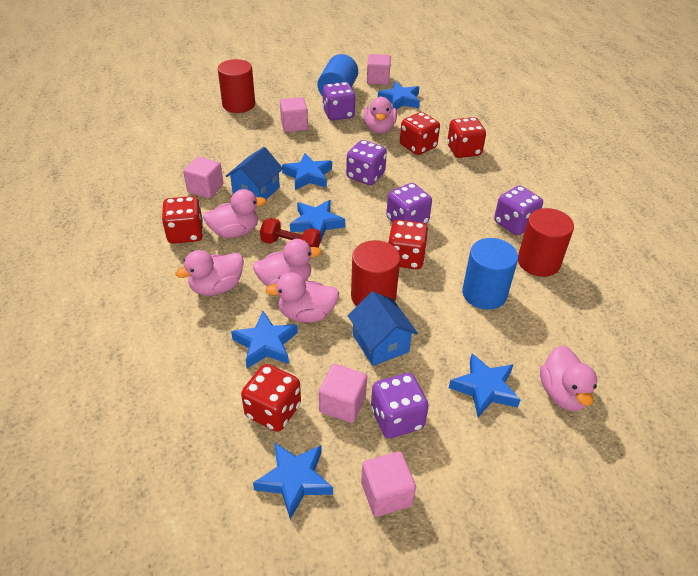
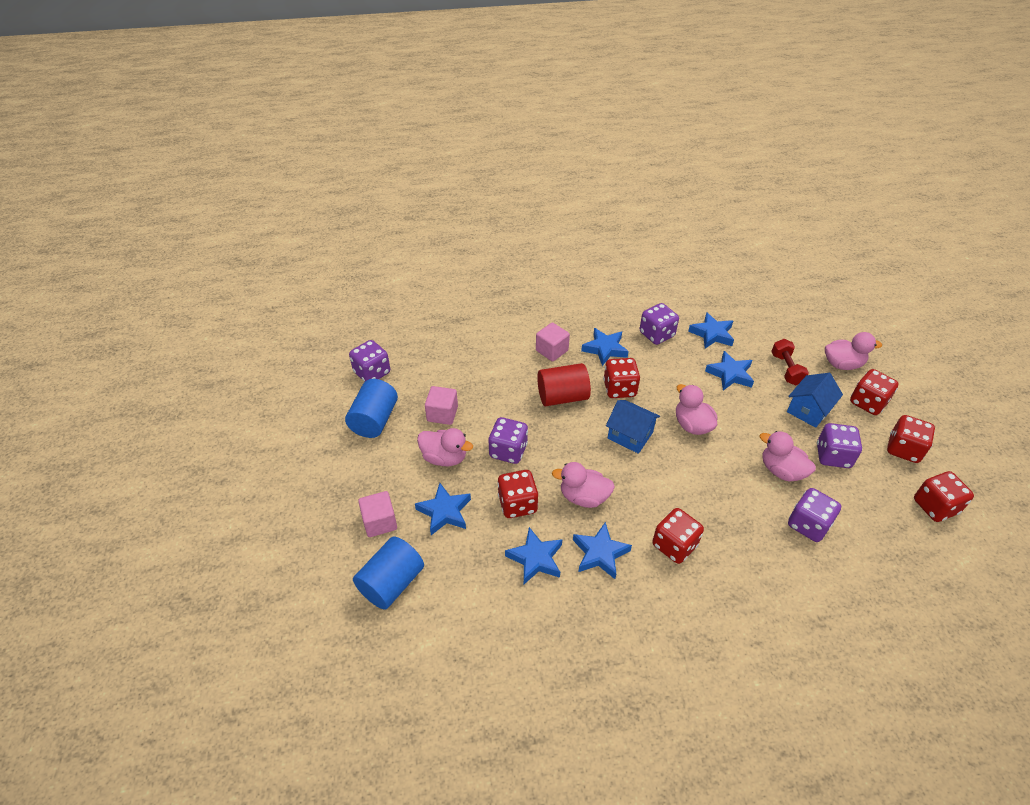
pink cube: [183,157,223,198] [280,97,308,132] [319,364,367,423] [361,451,416,517] [367,54,391,85] = 5 -> [358,491,397,537] [425,386,458,425] [536,322,570,362] = 3
pink duck: [175,250,244,296] [203,189,267,238] [253,239,321,287] [266,272,339,323] [364,96,397,133] [540,345,598,411] = 6 -> [417,428,473,466] [552,462,615,508] [676,384,718,435] [760,431,816,482] [825,332,882,370] = 5
red cylinder: [218,59,255,113] [351,240,400,306] [518,208,574,277] = 3 -> [537,363,591,406] = 1
red dice: [162,196,203,244] [241,364,301,432] [388,220,429,269] [400,112,440,155] [447,117,486,158] = 5 -> [497,470,538,518] [603,358,640,398] [652,508,704,564] [850,369,899,415] [887,415,935,463] [914,471,974,522] = 6

